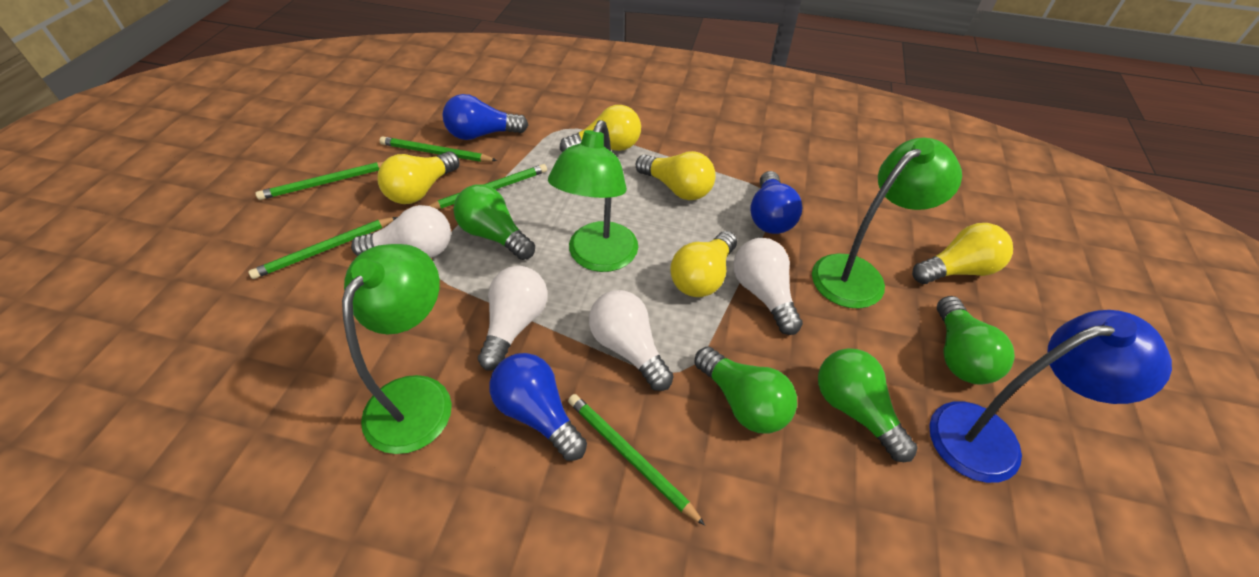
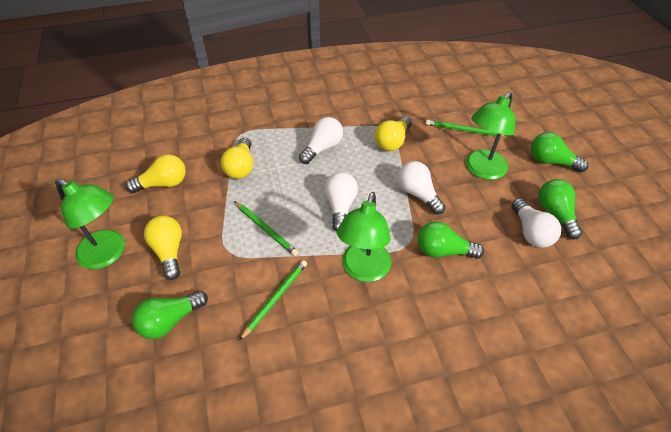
blue lamp: [929,310,1172,483] = 1 -> none = 0
blue light bulb: [442,94,528,140] [489,353,587,461] [750,171,802,234] = 3 -> none = 0
green pencil: [248,217,397,279] [256,162,383,200] [380,136,497,162] [429,164,547,209] [568,394,705,526] = 5 -> [234,201,298,256] [239,260,307,341] [426,120,508,136] = 3
yellow light bulb: [377,151,460,204] [560,105,641,152] [636,151,716,200] [670,231,737,297] [912,223,1013,284] = 5 -> [126,154,186,193] [144,216,182,280] [221,137,253,179] [375,116,412,151] = 4

